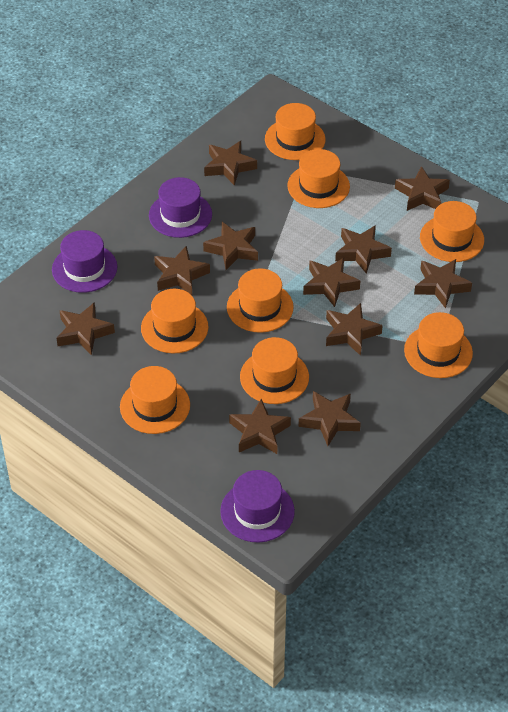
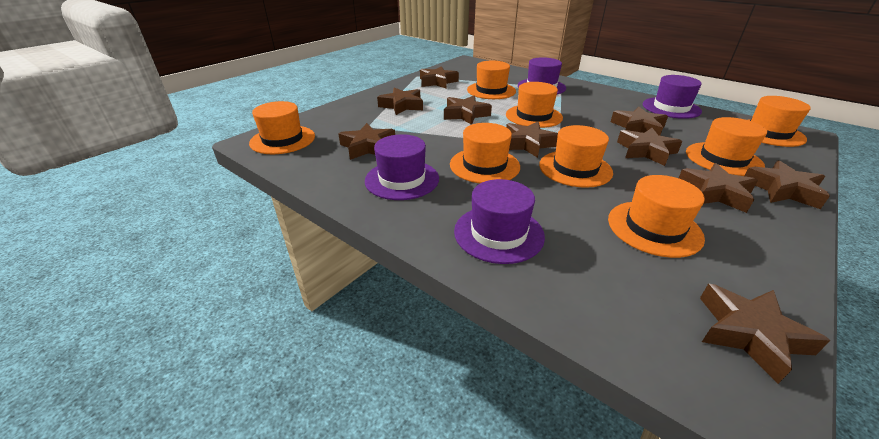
brown star: [56,302,115,355] [154,246,210,295] [203,222,258,270] [204,141,257,186] [229,399,291,454] [299,391,361,446] [303,258,360,307] [326,303,383,356] [335,225,392,274] [395,166,450,211] [414,259,472,309] = 11 -> [338,123,395,160] [377,88,423,115] [420,66,459,88] [444,95,492,125] [506,122,558,158] [611,107,668,136] [617,128,682,166] [679,163,758,213] [700,283,830,384] [744,160,830,209] = 10
purple hat: [52,230,117,293] [149,177,212,238] [220,470,295,543] = 3 -> [365,134,439,200] [454,179,545,264] [518,57,566,94] [642,75,702,119] = 4

